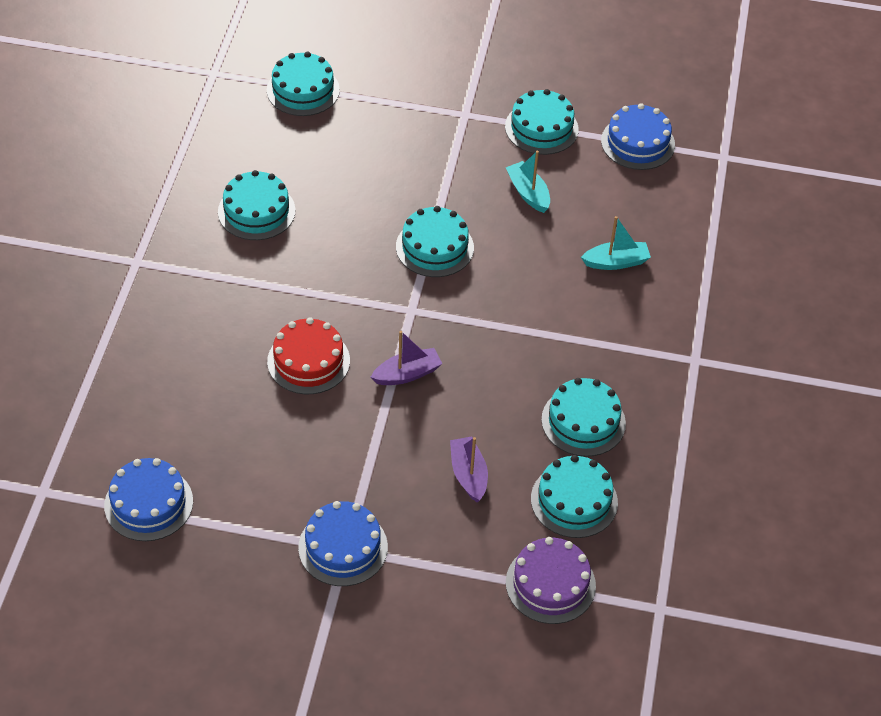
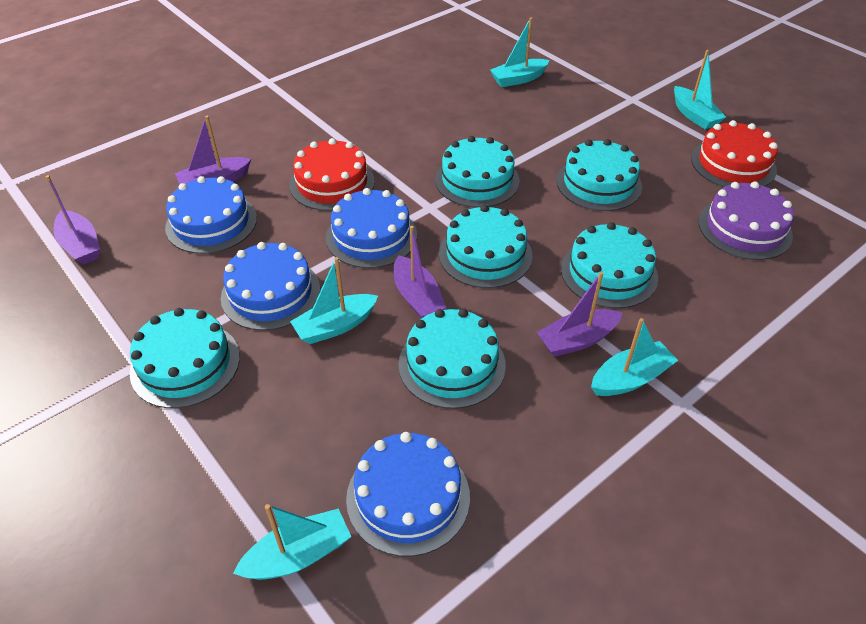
blue cake: [104,458,193,541] [298,501,388,586] [601,103,675,170] = 3 -> [165,176,257,254] [221,242,320,331] [326,188,417,268] [346,432,470,557] = 4
purple boat: [371,331,443,385] [450,436,488,503] = 2 -> [46,175,100,265] [175,116,251,184] [394,226,446,319] [537,272,623,357] = 4
red cake: [267,317,350,394] = 1 -> [290,138,375,211] [691,120,778,187] = 2
turquoise boat: [506,151,550,213] [581,216,651,270] = 2 -> [233,504,351,580] [290,257,378,344] [490,17,550,87] [591,318,678,396] [674,50,726,129] = 5

